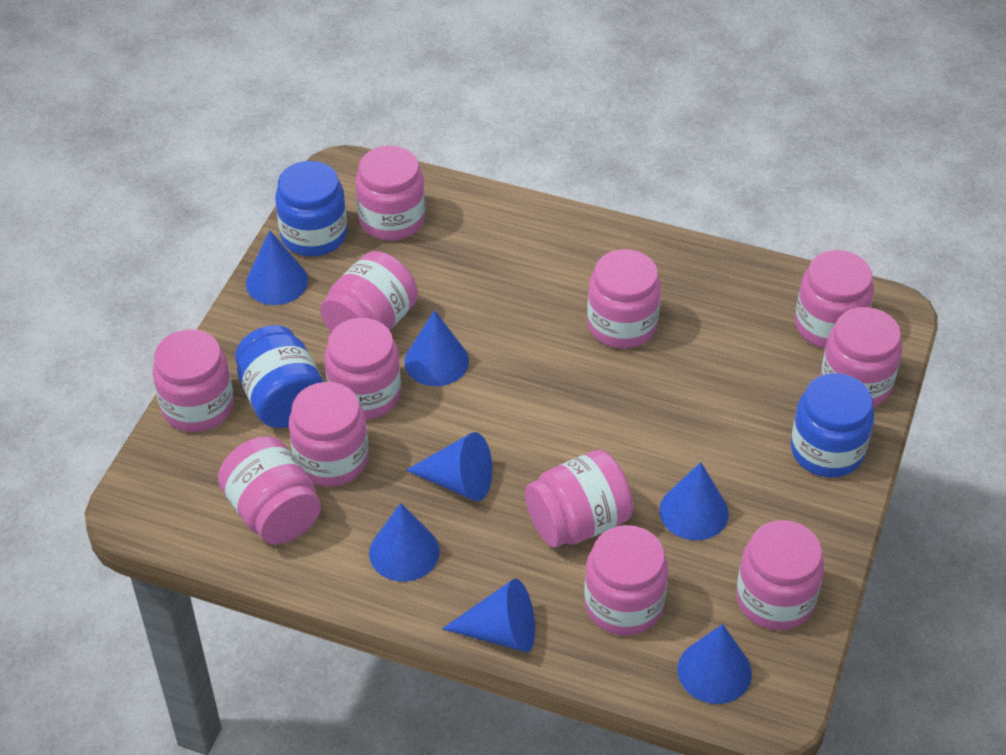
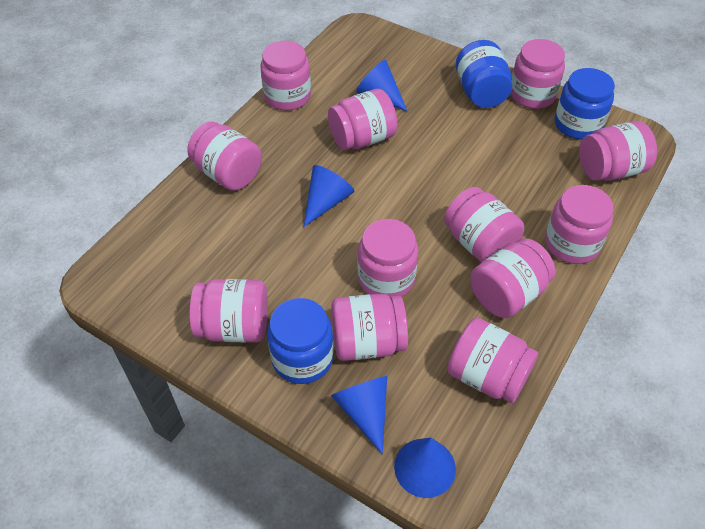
blue cone: [246,230,308,305] [369,503,440,582] [404,310,469,386] [406,432,492,501] [442,579,535,652] [659,462,729,540] [678,624,752,704] = 7 -> [304,165,354,227] [331,376,387,454] [356,60,408,112] [394,438,456,498] = 4

